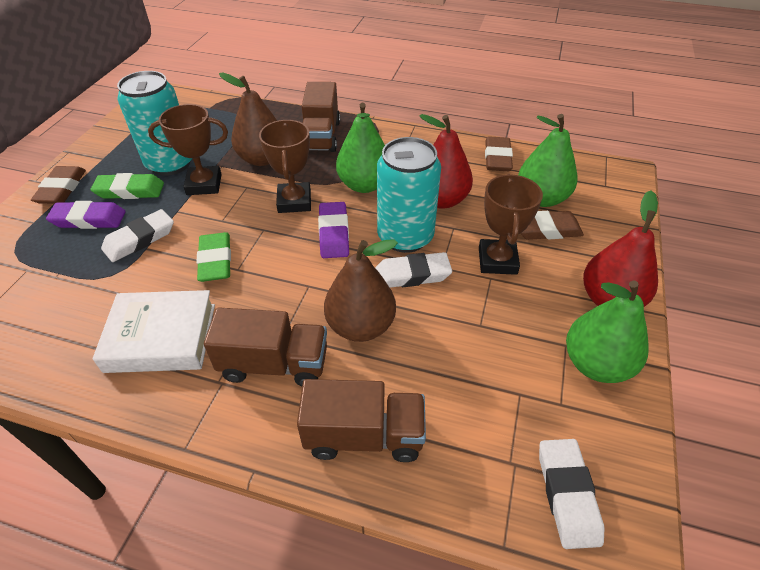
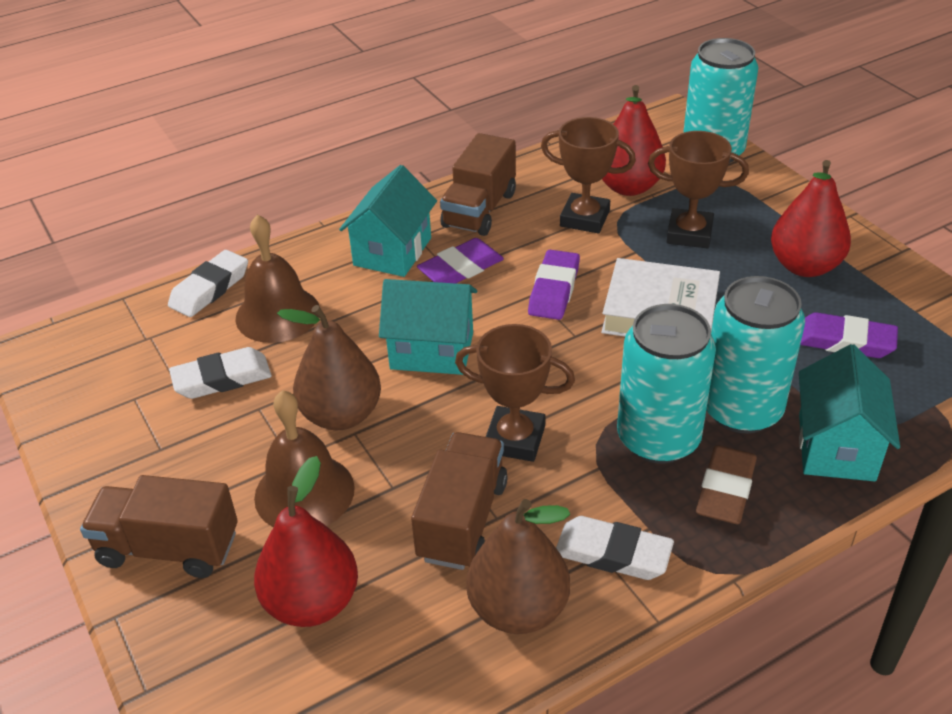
brown bell: none = 0 -> [236,214,320,343] [254,390,355,527] = 2
brown eraser: [31,166,86,204] [485,136,513,171] [520,211,584,240] = 3 -> [696,445,757,524] = 1
green eraser: [91,173,164,199] [196,232,231,282] = 2 -> none = 0
green pear: [336,103,385,193] [518,114,578,207] [566,281,649,383] = 3 -> none = 0
purple eraser: [46,201,126,229] [318,202,349,258] = 2 -> [417,238,504,283] [528,250,580,320] [800,312,898,358] = 3
red pear: [419,114,473,209] [583,190,658,307] = 2 -> [254,456,358,627] [602,85,666,196] [771,160,851,277] = 3
turquoise can: [117,71,192,176] [377,137,441,253] = 2 -> [617,304,716,463] [683,38,758,163] [706,276,805,433] = 3
turquoise house: none = 0 -> [339,165,437,277] [379,279,477,375] [799,344,900,481] = 3

